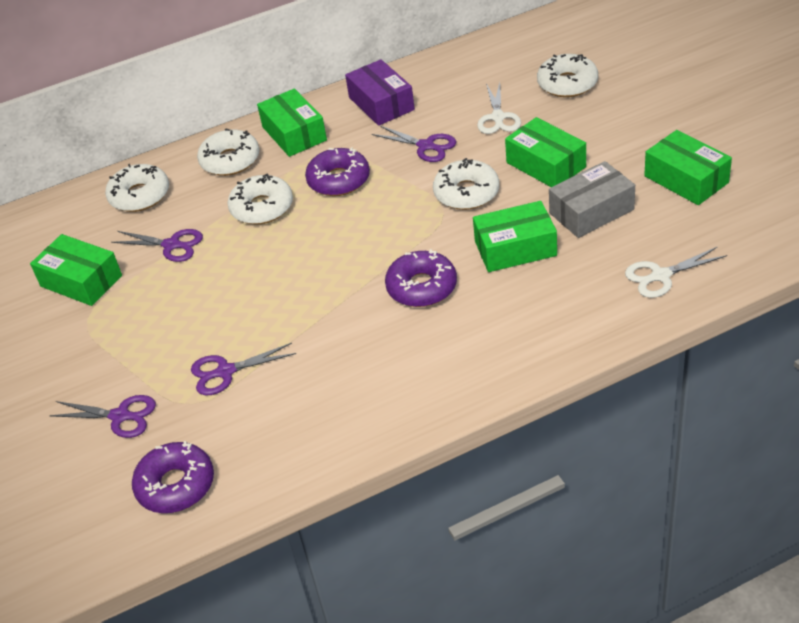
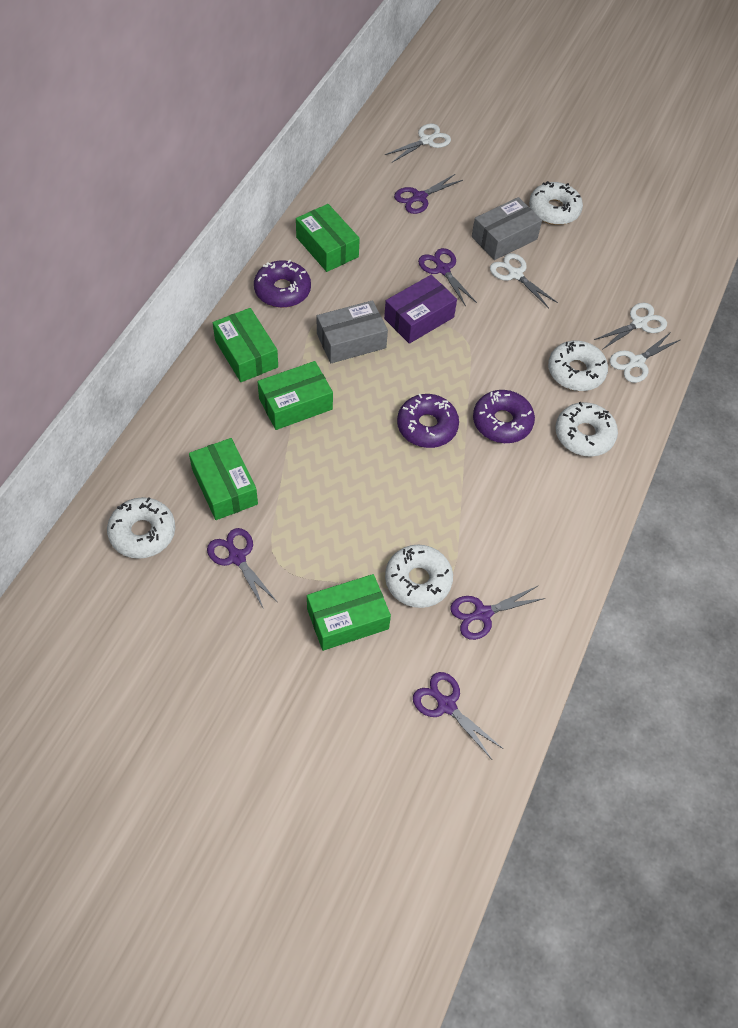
grey box: [549,161,635,238] = 1 -> [317,300,388,363] [472,197,542,260] = 2
purple scissors: [49,395,156,438] [111,229,203,262] [191,343,296,395] [372,125,456,162] = 4 -> [207,528,277,609] [394,174,463,214] [413,672,503,758] [418,248,477,307] [450,586,545,640] = 5
white scissors: [477,82,521,134] [625,246,727,298] = 2 -> [385,123,451,162] [490,253,558,308] [594,303,667,350] [610,332,680,383] = 4

